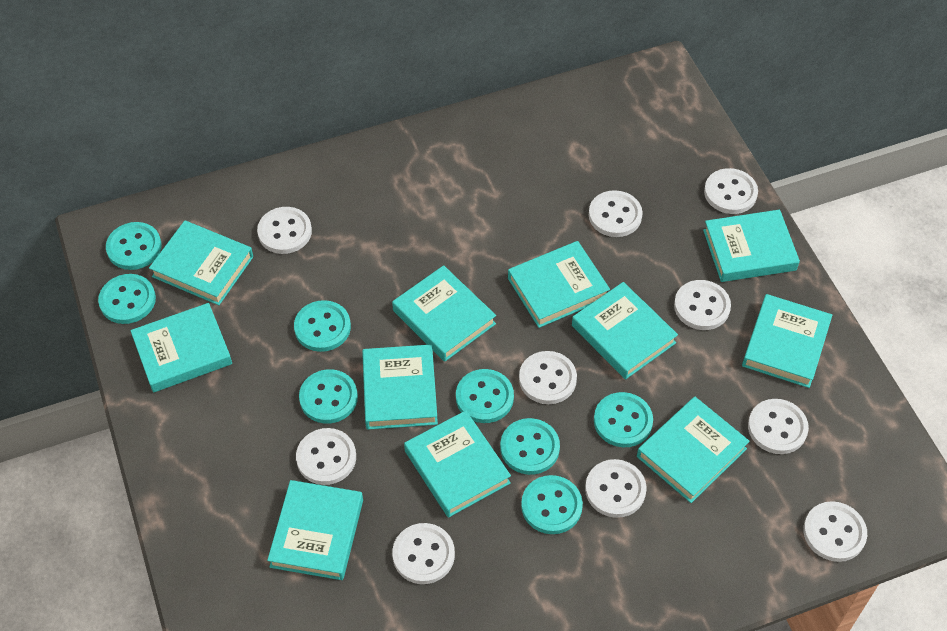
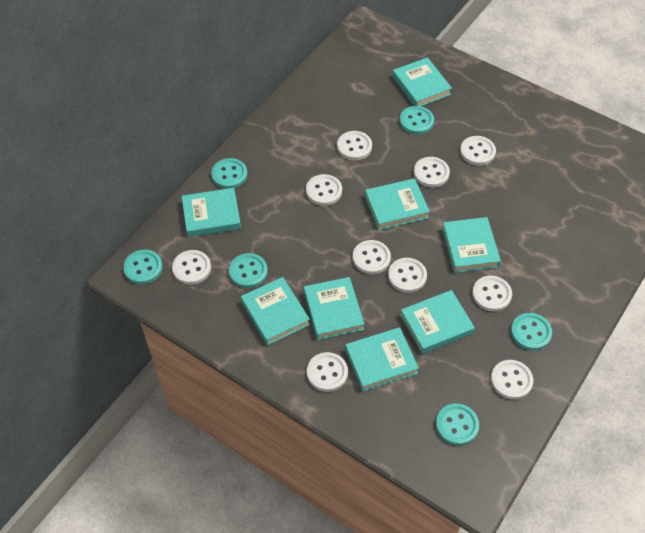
turquoise book: [130,303,232,392] [149,221,253,305] [267,480,363,580] [362,344,438,430] [392,265,496,362] [404,410,511,518] [508,241,610,328] [572,282,678,379] [637,397,750,503] [703,210,800,282] [742,294,832,388] = 11 -> [182,188,241,237] [241,277,310,345] [304,277,364,340] [345,327,419,392] [365,178,430,230] [392,57,452,106] [400,290,475,354] [442,217,501,273] = 8
turquoise button: [98,274,156,324] [106,222,162,270] [294,300,351,352] [299,369,358,424] [456,369,514,423] [500,418,560,475] [521,475,583,534] [594,392,653,447] = 8 -> [123,250,163,284] [211,158,247,189] [229,253,268,288] [399,106,434,134] [436,404,479,445] [511,313,552,350] = 6

